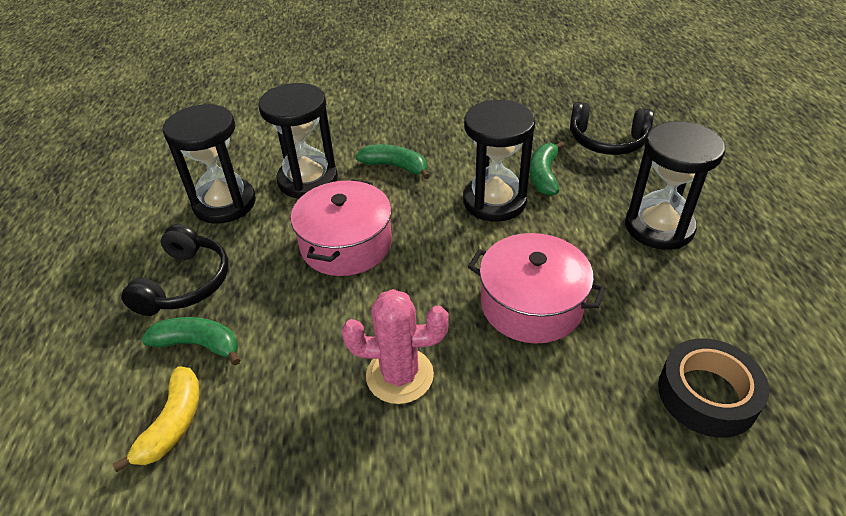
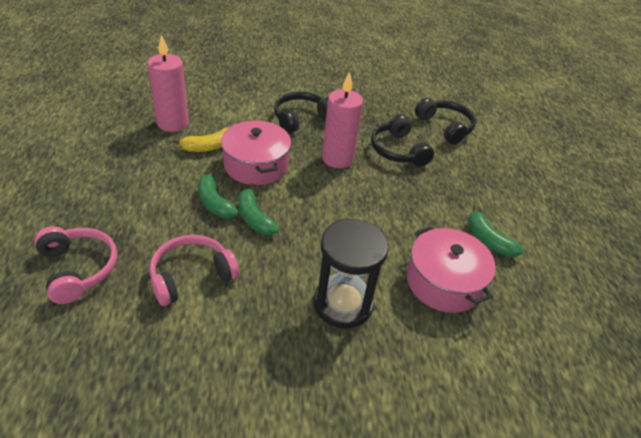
black headphones: [121,224,229,316] [570,102,654,155] = 2 -> [274,92,328,134] [371,115,434,167] [415,98,476,145] = 3
black hourglass: [163,104,256,224] [258,83,338,199] [463,100,535,222] [625,121,725,250] = 4 -> [314,219,389,328] = 1
black tape: [658,338,769,438] = 1 -> none = 0
pink cactus: [342,289,449,404] = 1 -> none = 0
pink candle: none = 0 -> [147,35,189,132] [322,71,363,168] = 2
pink headphones: none = 0 -> [34,226,117,304] [149,235,239,306] = 2

